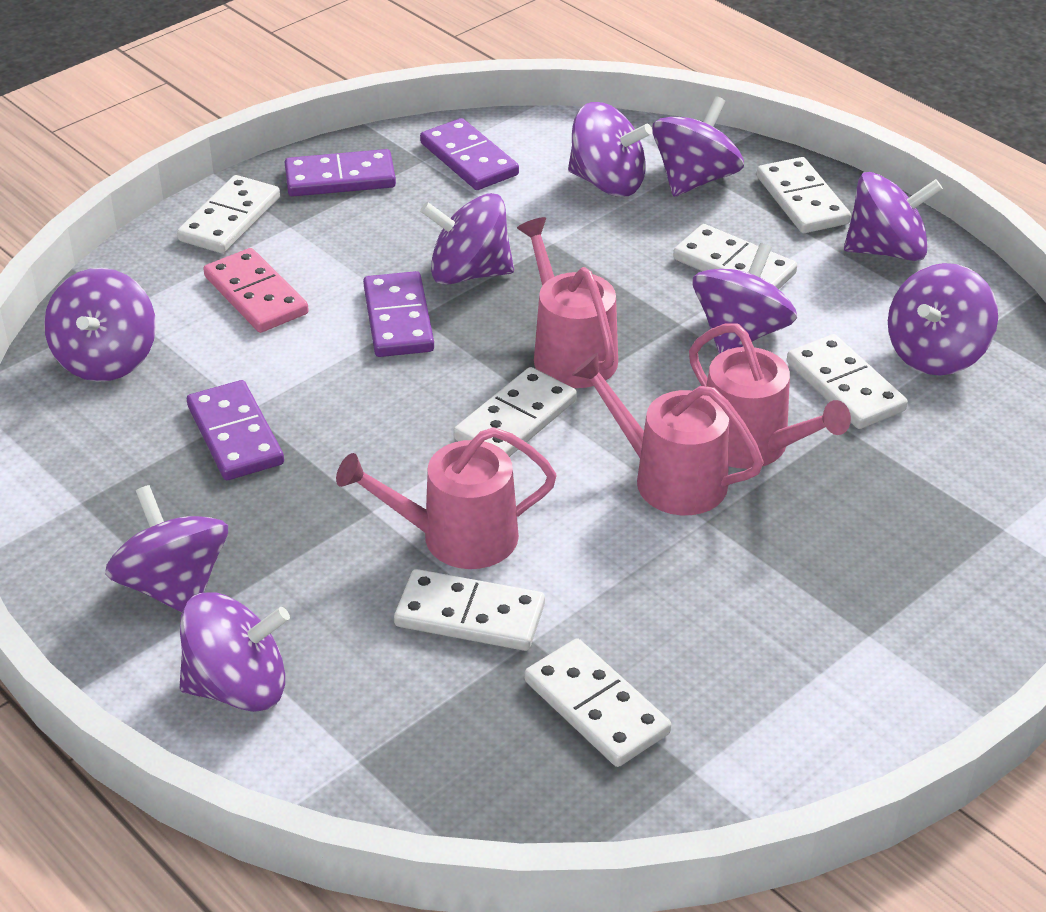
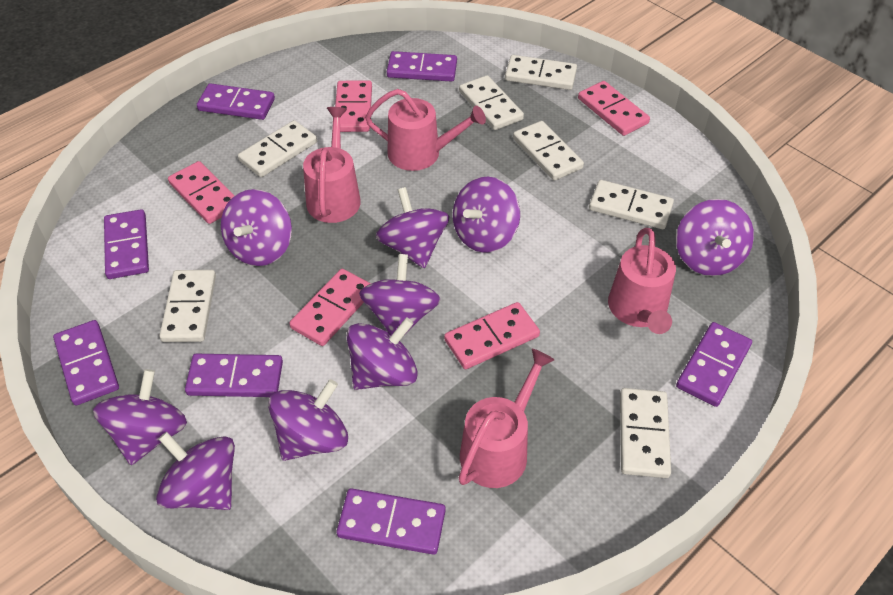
pink domino: [203,248,309,333] = 1 -> [168,161,235,224] [289,269,371,346] [335,80,372,132] [444,302,540,369] [578,81,650,136] = 5
purple domino: [187,380,284,480] [285,149,396,197] [363,271,434,357] [420,118,519,190] = 4 -> [53,320,119,405] [104,209,149,279] [185,354,283,397] [197,83,275,120] [337,488,446,555] [387,51,457,82] [676,322,752,407] = 7

